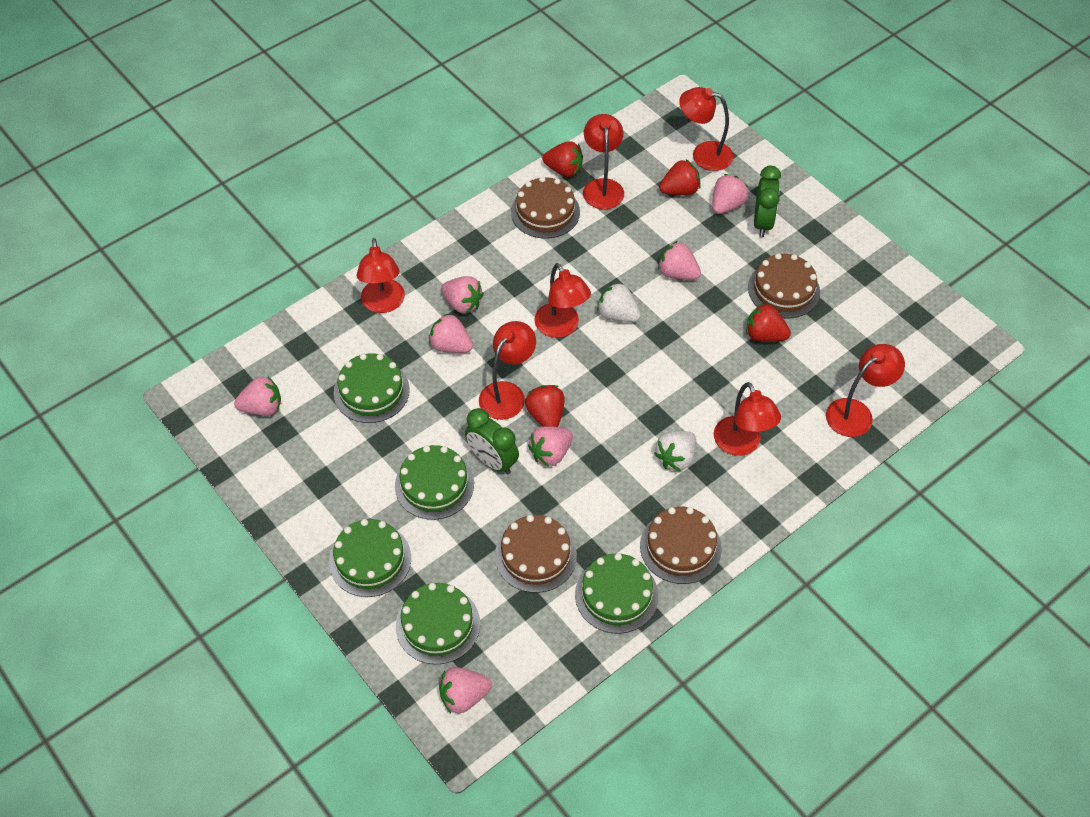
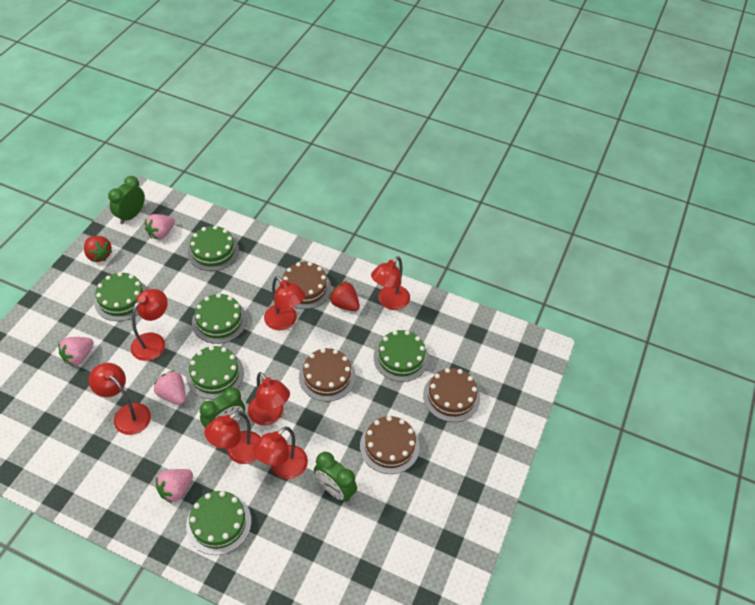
green cake: [329,519,411,597] [334,353,410,423] [395,445,474,520] [396,583,480,665] [575,553,658,634] = 5 -> [94,272,148,321] [186,346,244,400] [186,491,251,555] [188,225,239,271] [192,293,247,344] [373,330,429,382] = 6
green clock: [465,408,519,475] [754,166,781,237] = 2 -> [108,176,145,224] [200,387,245,428] [314,452,357,502] = 3
pink strawberry: [234,376,281,416] [429,313,473,353] [439,667,492,713] [441,276,484,314] [528,426,573,467] [658,241,701,280] [712,174,749,214] = 7 -> [58,337,94,366] [145,214,175,240] [154,370,186,405] [155,469,193,503] = 4
red strawberry: [525,385,565,427] [543,141,583,177] [659,160,701,195] [746,303,791,342] = 4 -> [84,236,112,262] [329,281,360,311] = 2
white strawberry: [597,282,641,322] [654,431,696,472] = 2 -> none = 0

